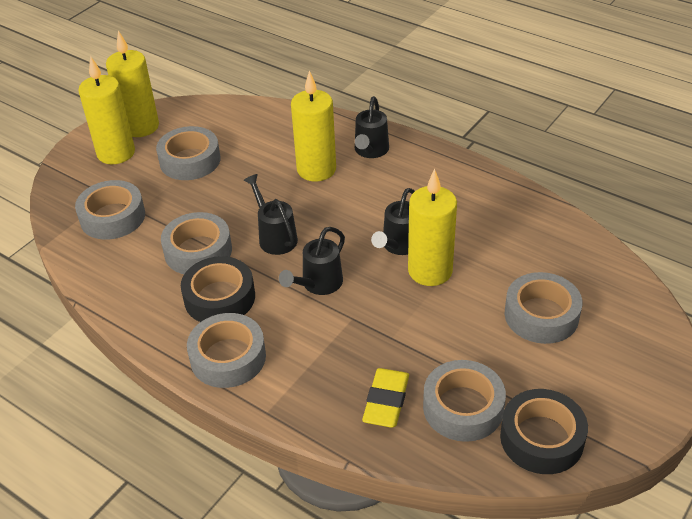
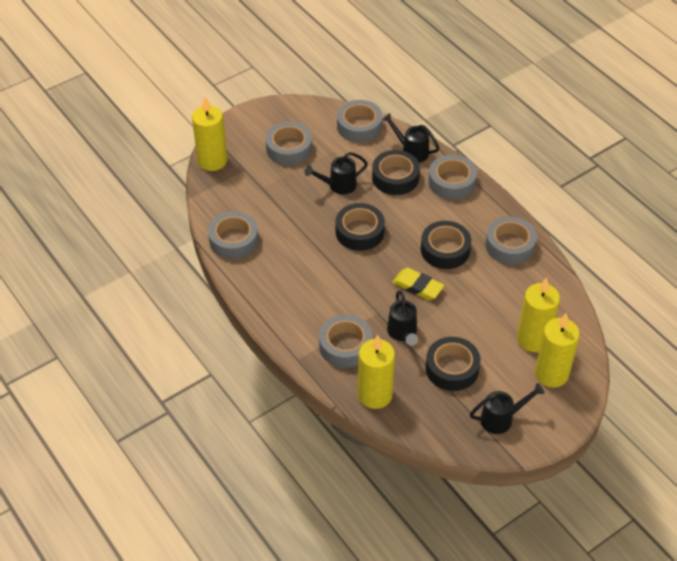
black tape: [181,256,255,322] [500,389,588,474] = 2 -> [335,203,385,251] [372,150,420,195] [421,221,471,269] [425,337,481,391] = 4

